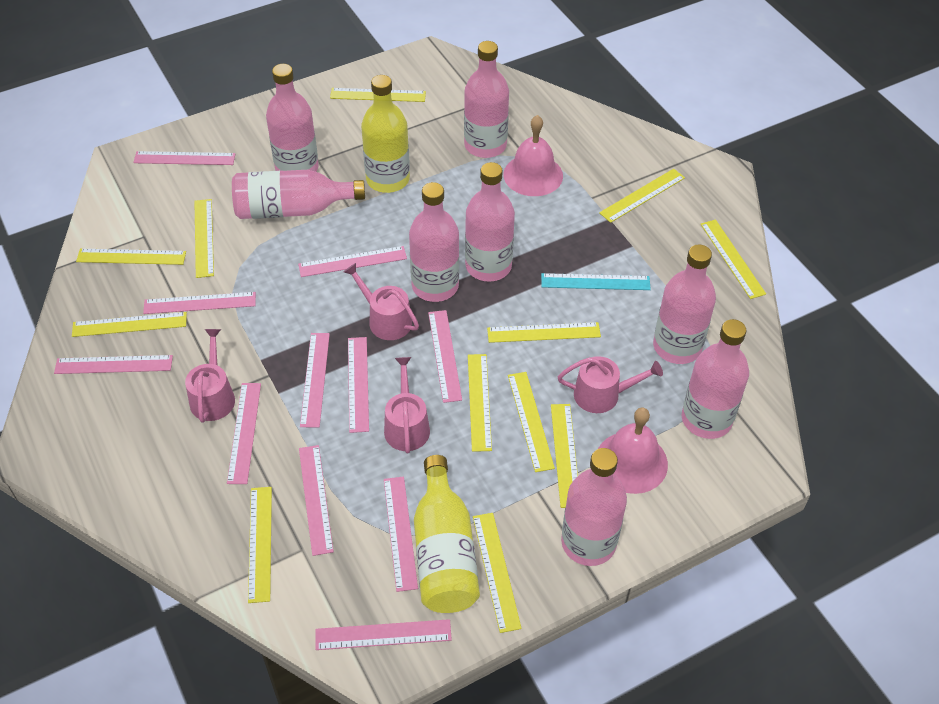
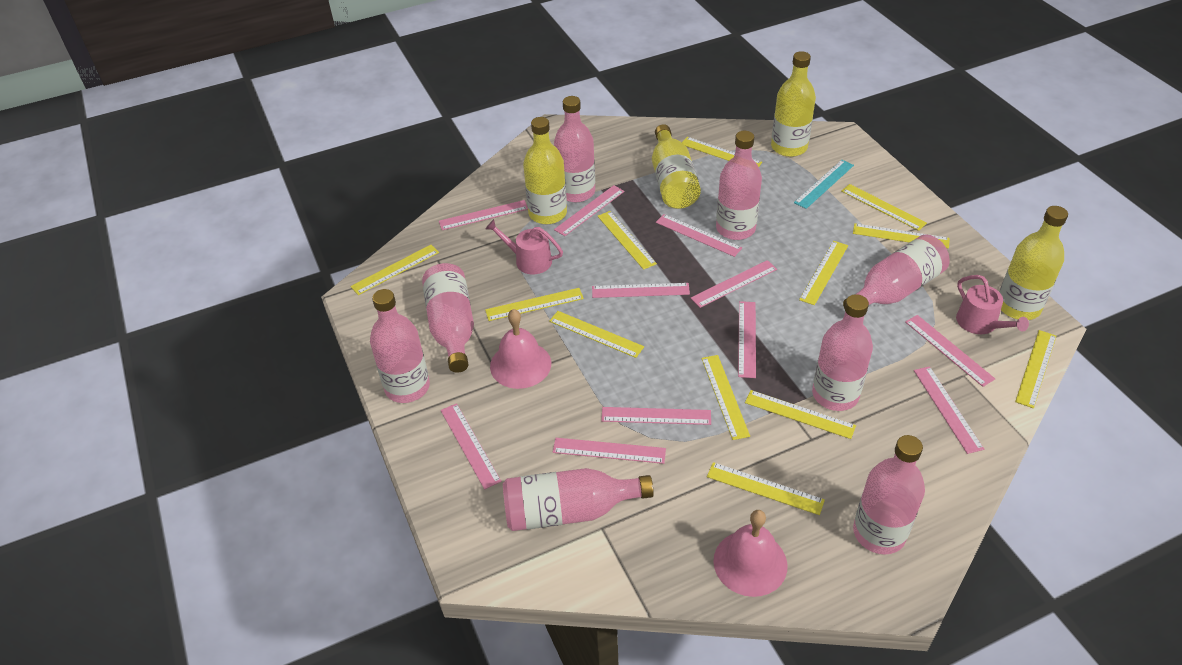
pink watering can: [185,329,235,423] [344,263,419,340] [384,357,430,454] [558,356,663,413] = 4 -> [486,219,563,274] [956,275,1029,334] = 2
yellow bottle: [361,75,410,193] [414,455,480,613] = 2 -> [523,117,567,224] [652,124,701,209] [771,51,816,157] [999,206,1068,320] = 4

